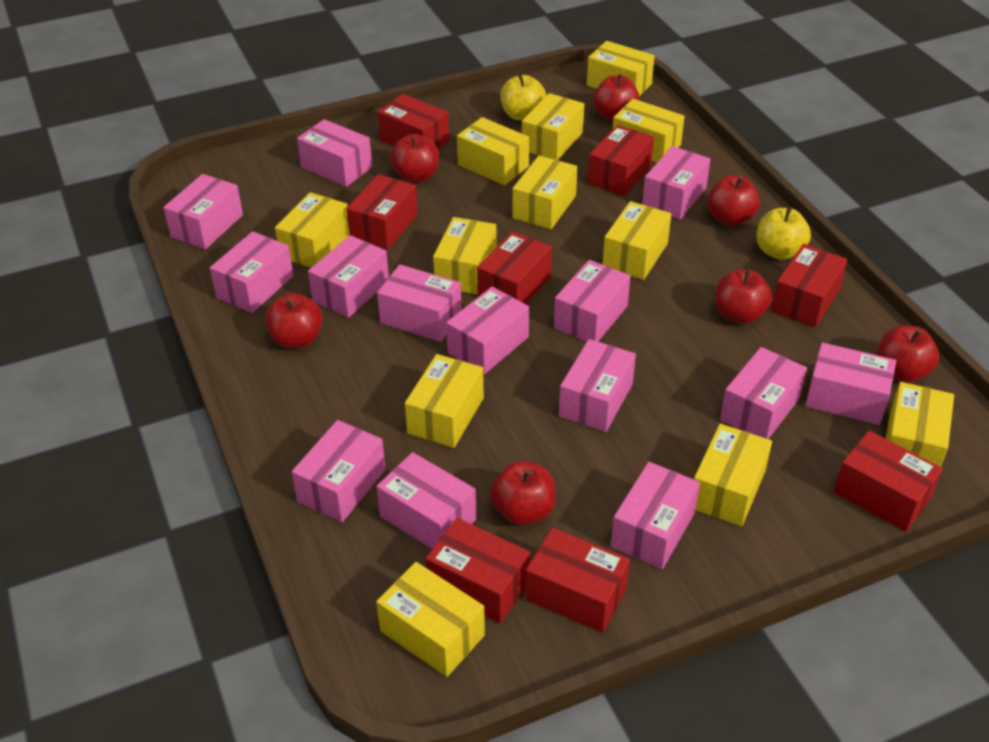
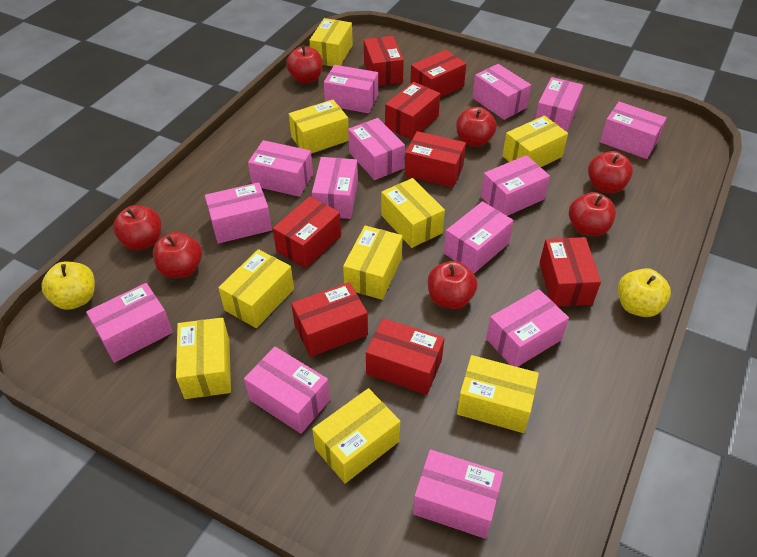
yellow box: [275,192,349,268] [376,562,485,677] [405,354,484,448] [433,217,497,295] [457,117,529,185] [512,156,577,229] [522,93,584,160] [587,41,655,96] [603,201,671,280] [613,99,685,162] [694,424,772,526] [886,382,954,467] = 12 -> [176,317,231,399] [218,249,294,328] [289,100,349,154] [309,18,353,67] [312,388,400,483] [343,226,403,300] [381,178,445,248] [457,355,539,433] [502,115,568,167] = 9

